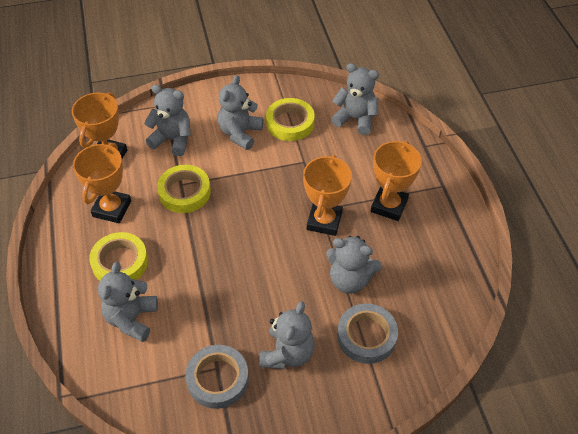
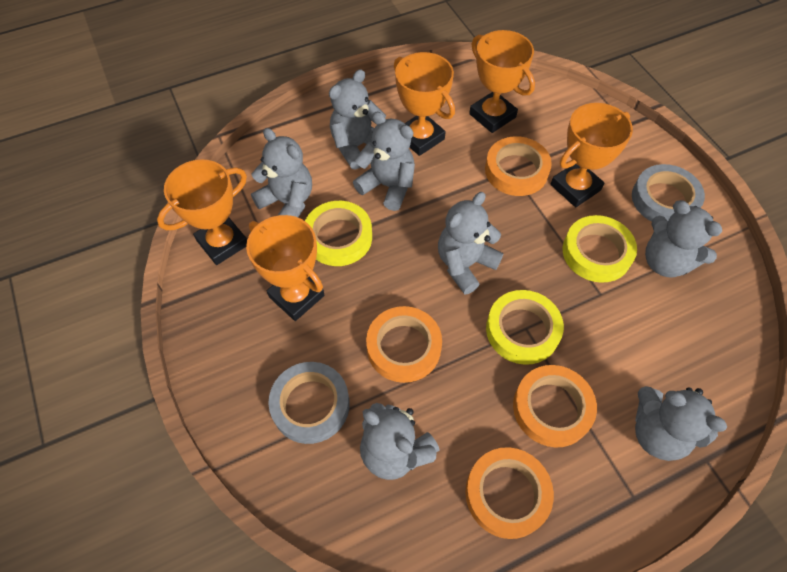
grey teddy bear: [98,262,158,342] [144,84,191,156] [218,75,263,150] [259,301,315,369] [326,236,382,294] [331,63,379,135] = 6 -> [251,128,312,217] [329,69,386,170] [353,112,415,211] [360,403,440,480] [438,192,503,295] [635,386,727,461] [645,200,722,277] = 7
orange tape: none = 0 -> [366,306,442,383] [465,447,554,539] [485,136,552,196] [513,365,597,448] = 4
orange trophy: [72,92,127,159] [73,143,131,223] [303,155,352,236] [371,141,422,221] = 4 -> [157,159,247,265] [246,215,324,321] [394,52,455,156] [469,30,535,133] [551,103,633,207] = 5

